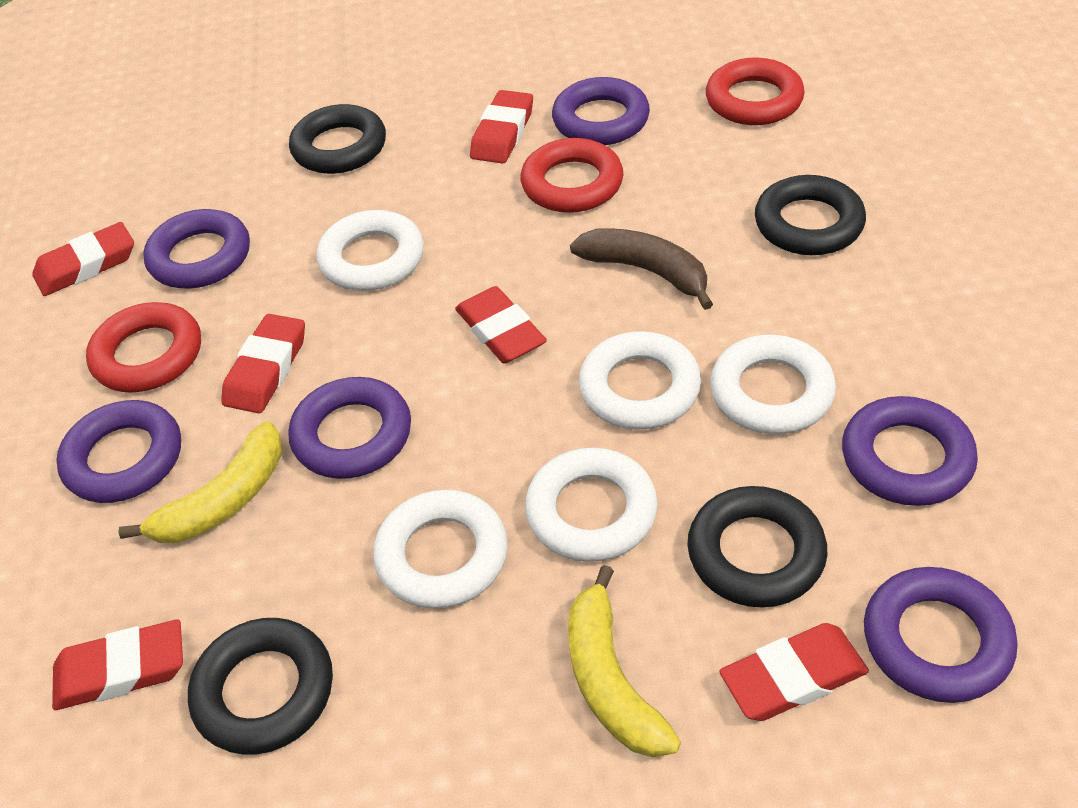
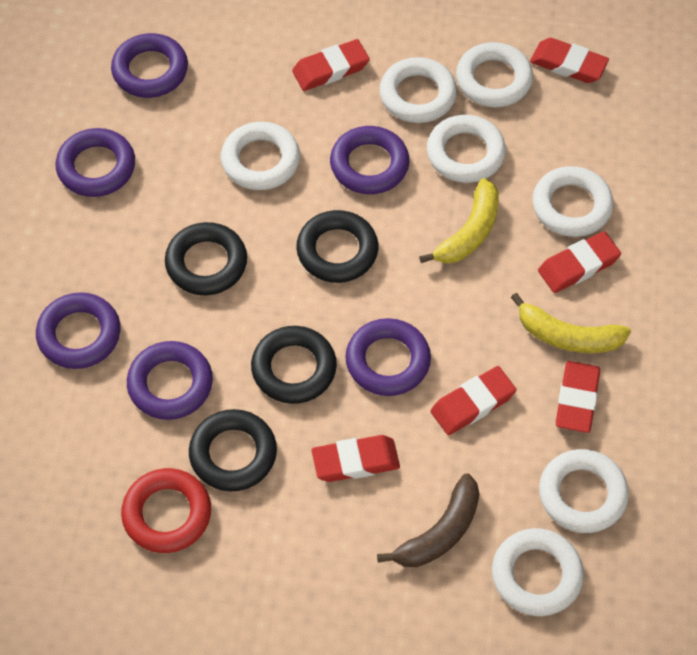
red ring: [86,302,201,393] [521,138,624,213] [706,58,805,125] = 3 -> [121,468,211,553] = 1
white ring: [316,210,424,291] [373,490,508,609] [525,448,658,562] [579,331,701,430] [710,335,836,434] = 5 -> [221,122,300,190] [380,57,457,123] [427,115,506,183] [456,42,533,107] [492,528,584,616] [533,166,613,237] [539,449,629,533] = 7

